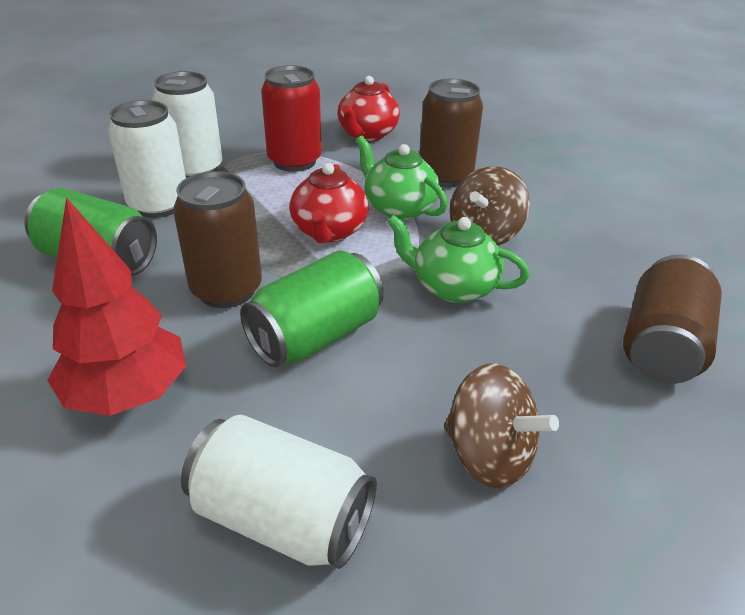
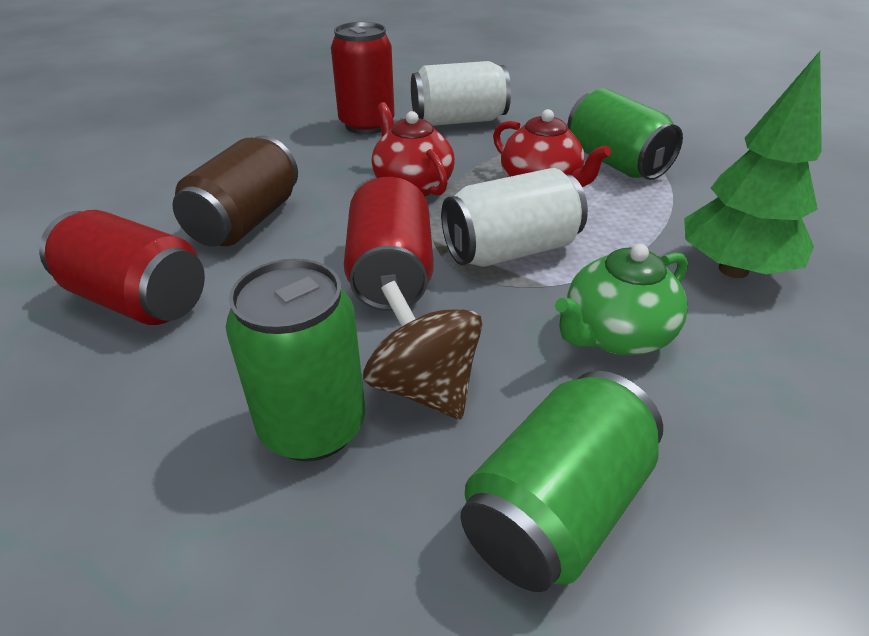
brown can: [173,171,262,308] [419,79,483,187] [623,254,722,384] = 3 -> [172,136,298,247] = 1
brown spinning top: [444,363,559,488] [450,166,530,246] = 2 -> [363,281,482,419] = 1
green can: [25,188,157,276] [240,251,384,367] = 2 -> [226,259,365,461] [460,371,663,592] [568,88,683,180] = 3
green teapot: [356,136,448,220] [387,215,529,303] = 2 -> [555,244,688,355] = 1
green tree: none = 0 -> [684,51,822,278] = 1
red can: [261,65,322,172] = 1 -> [39,210,205,325] [331,22,395,134] [344,177,434,311] = 3
red tree: [47,197,186,416] = 1 -> none = 0
white can: [108,100,186,218] [152,71,222,178] [181,415,377,569] = 3 -> [411,61,511,126] [441,168,588,267] = 2

